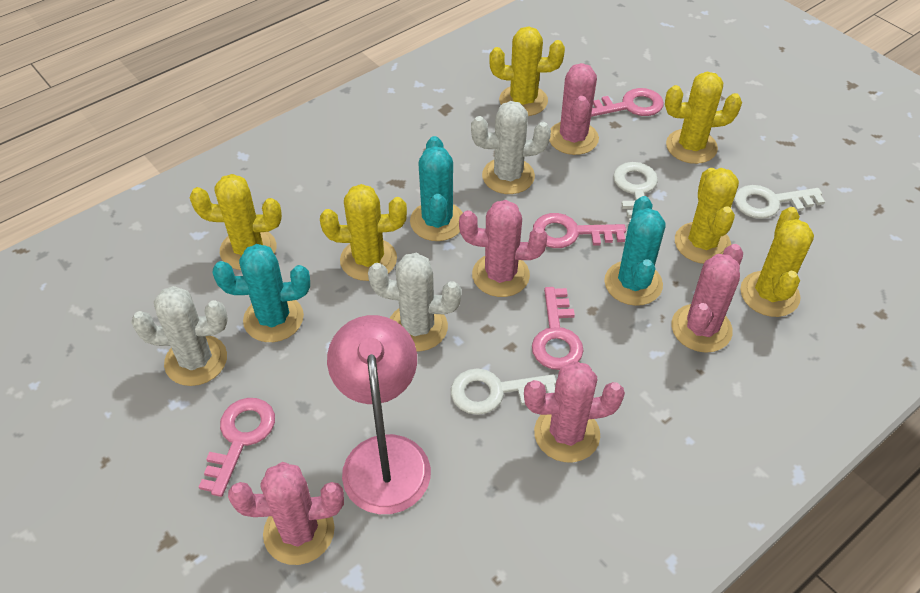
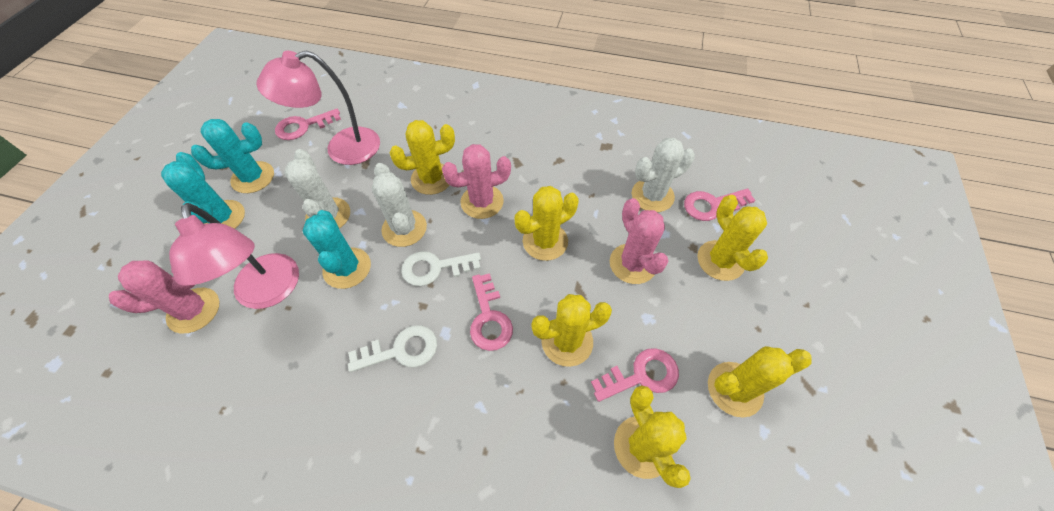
pink cactus: [228,462,344,565] [459,200,548,297] [524,361,625,462] [549,63,599,155] [671,244,743,353] = 5 -> [109,261,220,333] [442,144,511,219] [610,198,668,284] = 3
pink lamp: [327,315,431,514] = 1 -> [169,203,299,309] [257,51,380,165] = 2
white key: [451,369,556,415] [613,162,658,223] [734,185,825,219] = 3 -> [348,325,437,372] [401,251,481,286] = 2

